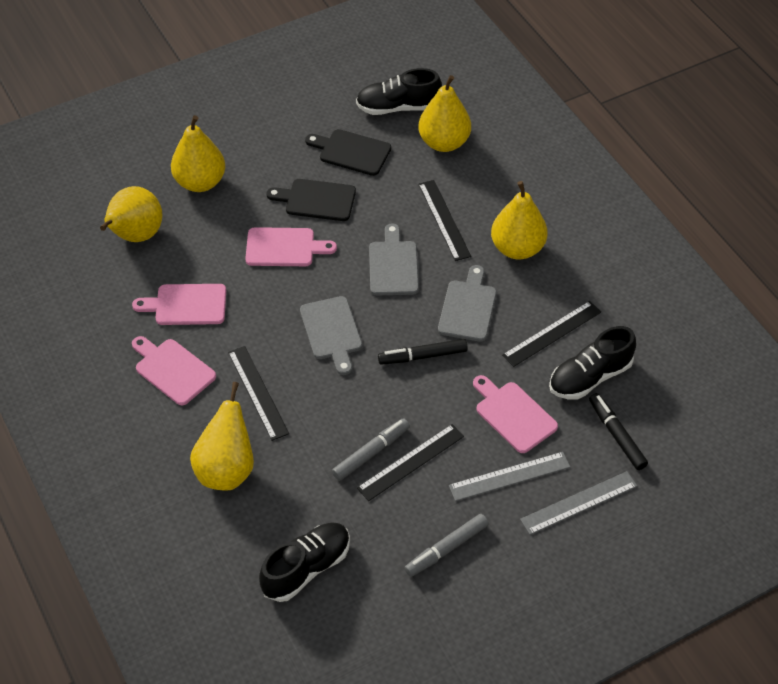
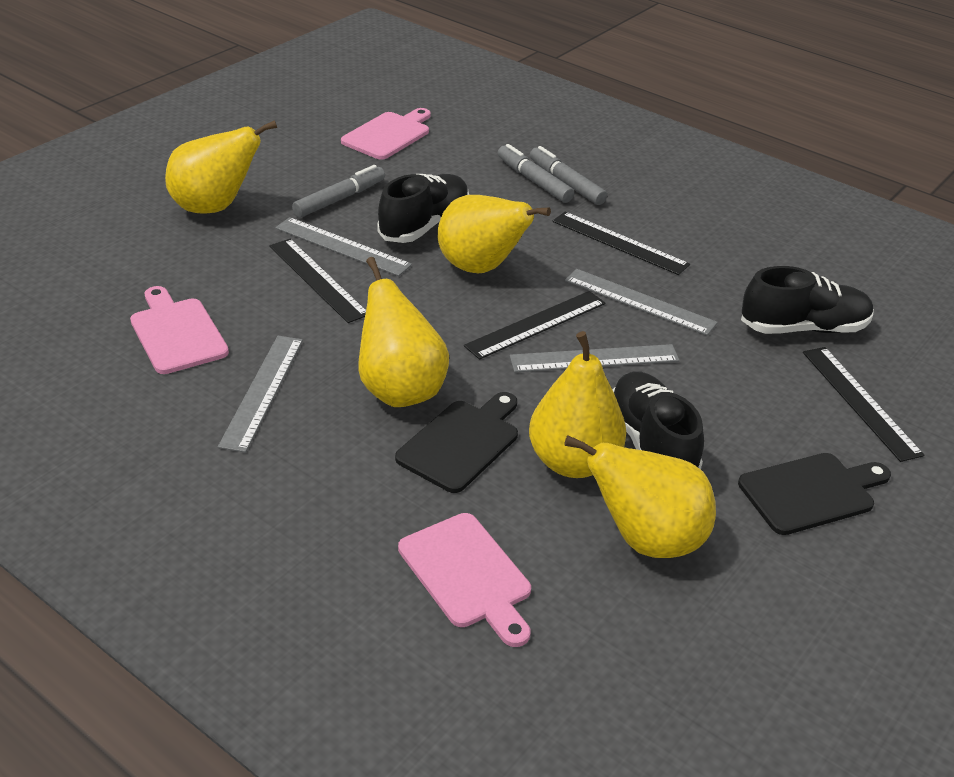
black marker: [378,339,468,365] [589,393,648,470] = 2 -> none = 0
grey cutting board: [300,296,362,375] [369,223,419,295] [438,265,497,342] = 3 -> none = 0
grey marker: [332,418,410,481] [405,514,489,577] = 2 -> [292,165,385,218] [498,144,574,203] [530,146,607,205] = 3
grey ruler: [449,452,570,501] [520,471,637,535] = 2 -> [218,336,303,453] [275,217,412,276] [510,344,680,372] [565,269,718,335] = 4
pink cutting board: [132,284,226,325] [132,336,216,405] [245,227,337,266] [473,375,558,453] = 4 -> [130,286,229,374] [341,108,431,160] [398,513,531,647] = 3

